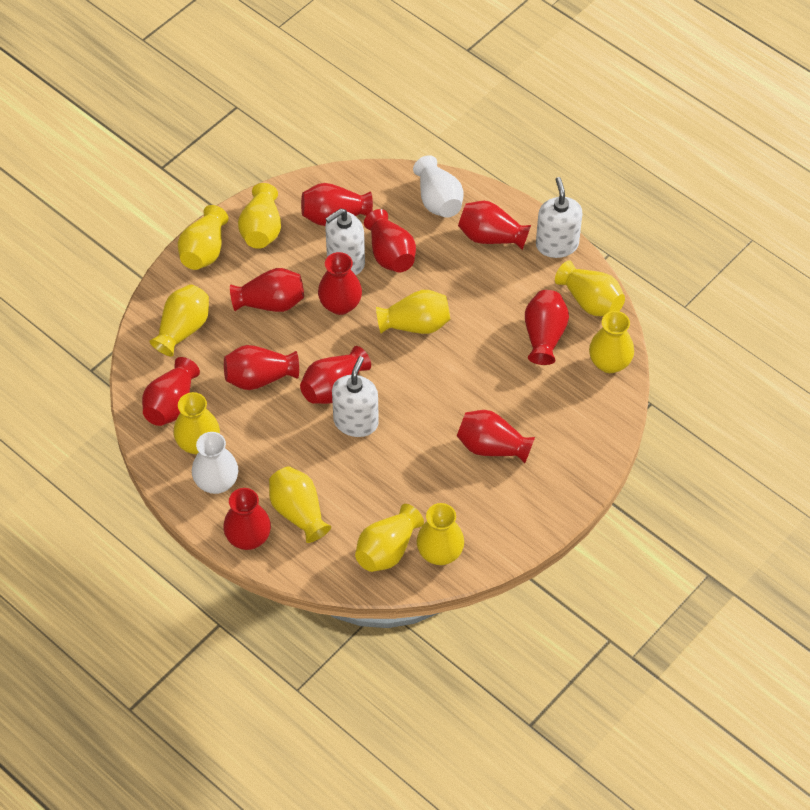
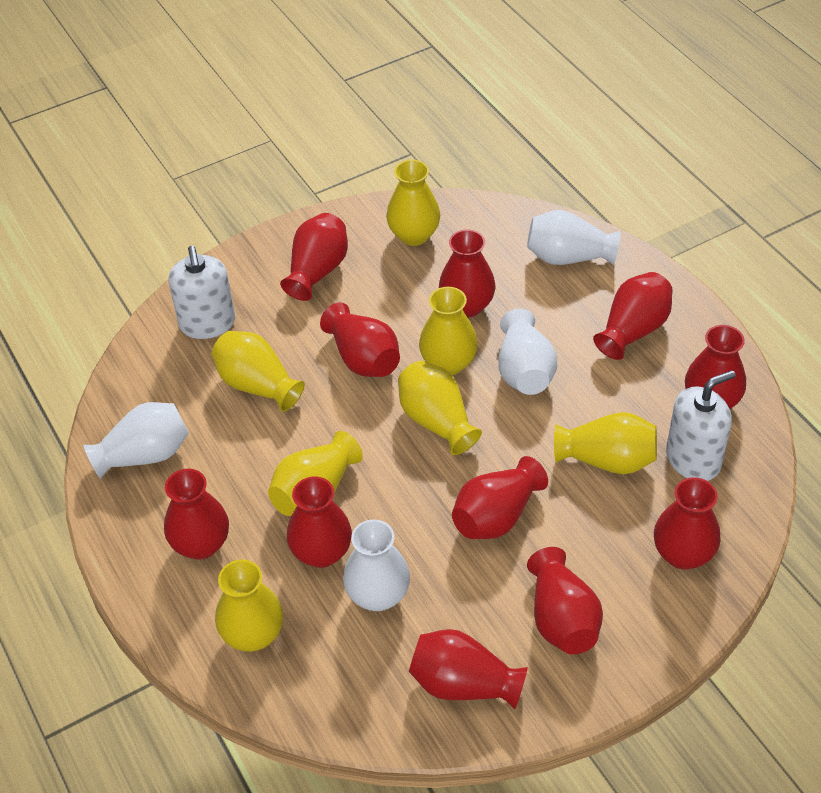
white soap dispenser: [325,208,365,275] [332,356,379,437] [536,177,582,258] = 3 -> [169,246,235,339] [666,370,736,481] = 2
white vase: [192,432,238,494] [413,155,464,218] = 2 -> [83,402,189,479] [343,519,410,611] [499,308,557,395] [527,210,620,265] = 4
yellow vase: [150,284,209,357] [174,392,220,454] [178,205,228,270] [238,183,281,249] [269,466,331,543] [355,504,424,572] [376,290,450,334] [417,503,464,565] [555,260,625,316] [589,311,634,373] = 10 -> [212,331,305,412] [215,560,283,652] [268,431,363,516] [386,160,440,246] [398,361,482,455] [419,287,478,375] [554,412,657,474] = 7

